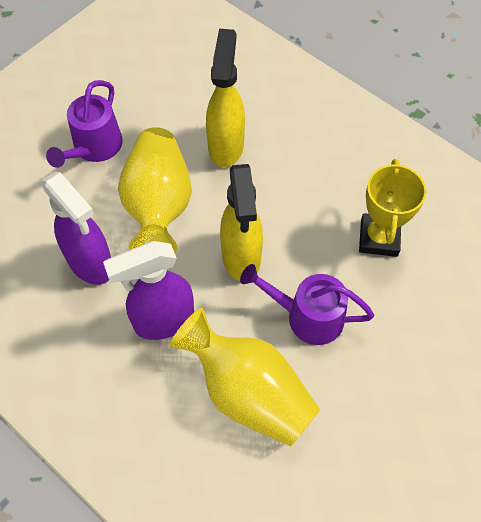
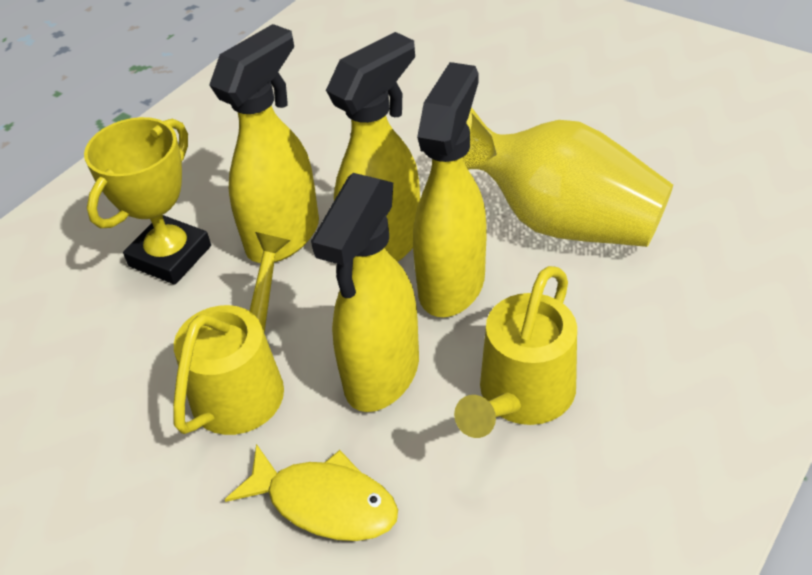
purple spray bottle: [41,171,111,285] [103,241,194,340] = 2 -> none = 0
purple watering can: [46,80,123,168] [240,264,374,345] = 2 -> none = 0
yellow fish: none = 0 -> [225,444,398,541] = 1
yellow spray bottle: [206,29,245,167] [220,164,263,281] = 2 -> [209,24,319,263] [311,173,419,412] [326,32,420,262] [413,62,487,317] = 4
yellow vase: [118,127,192,253] [169,308,320,447] = 2 -> [463,107,673,247] = 1
yellow watering can: none = 0 -> [173,232,291,435] [454,266,577,438] = 2

